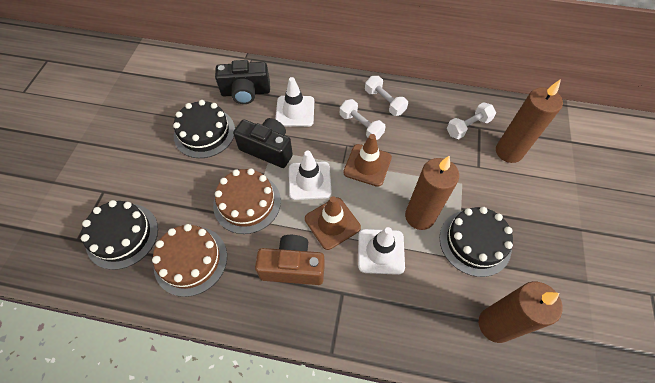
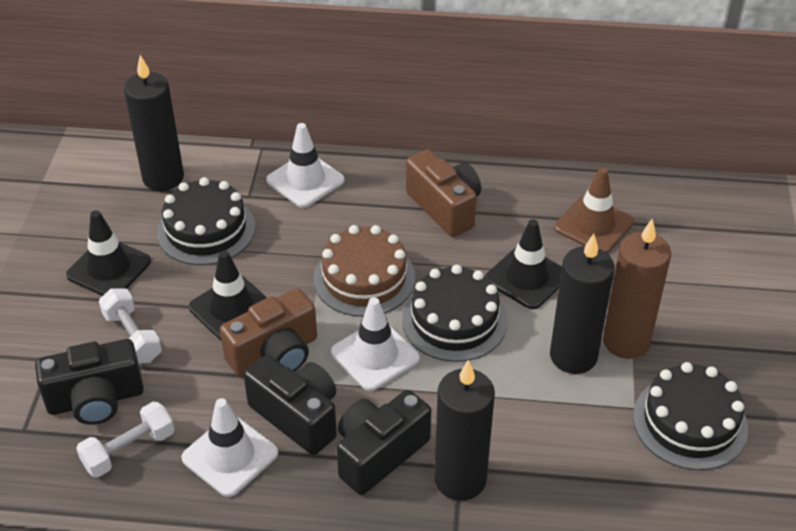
black camera: [215,60,270,104] [233,118,293,168] = 2 -> [35,339,144,425] [243,355,337,455] [336,390,431,495] = 3
black candle: none = 0 -> [124,55,184,191] [434,360,495,501] [550,234,615,374] = 3
black traffic cone: none = 0 -> [66,210,151,296] [189,250,267,340] [486,220,562,309] = 3
brown cake: [152,224,227,297] [213,168,281,234] = 2 -> [313,225,416,317] = 1
brown camera: [255,235,325,285] = 1 -> [220,288,317,377] [406,150,481,237] = 2
brown candle: [405,155,459,230] [479,282,563,343] [496,79,563,163] = 3 -> [603,219,671,359] = 1
brown traffic cone: [305,196,361,250] [343,134,392,187] = 2 -> [555,167,634,253] = 1
white dumbbell: [340,99,386,140] [365,76,408,116] [447,102,496,139] = 3 -> [76,402,174,478] [99,288,162,363] = 2

